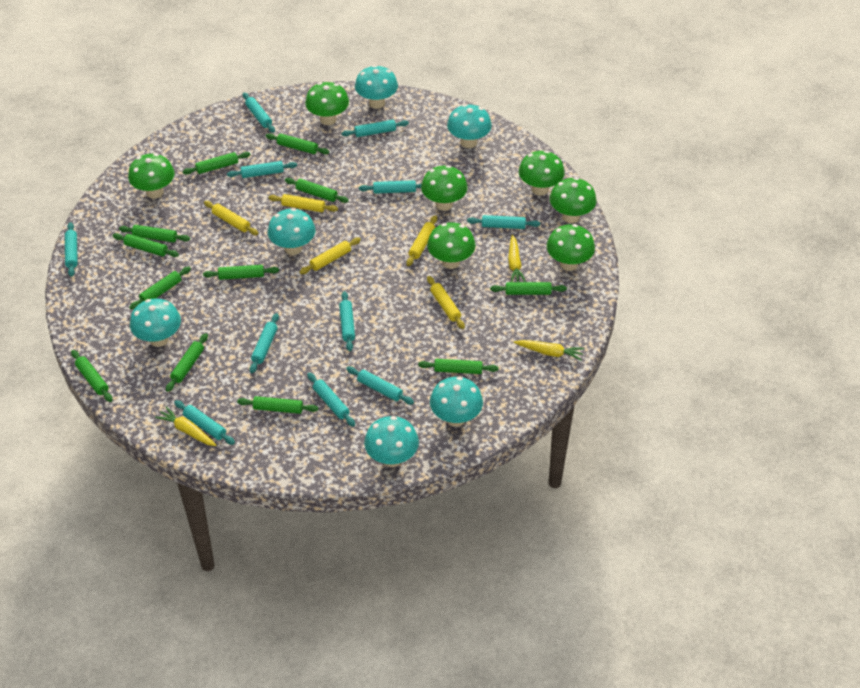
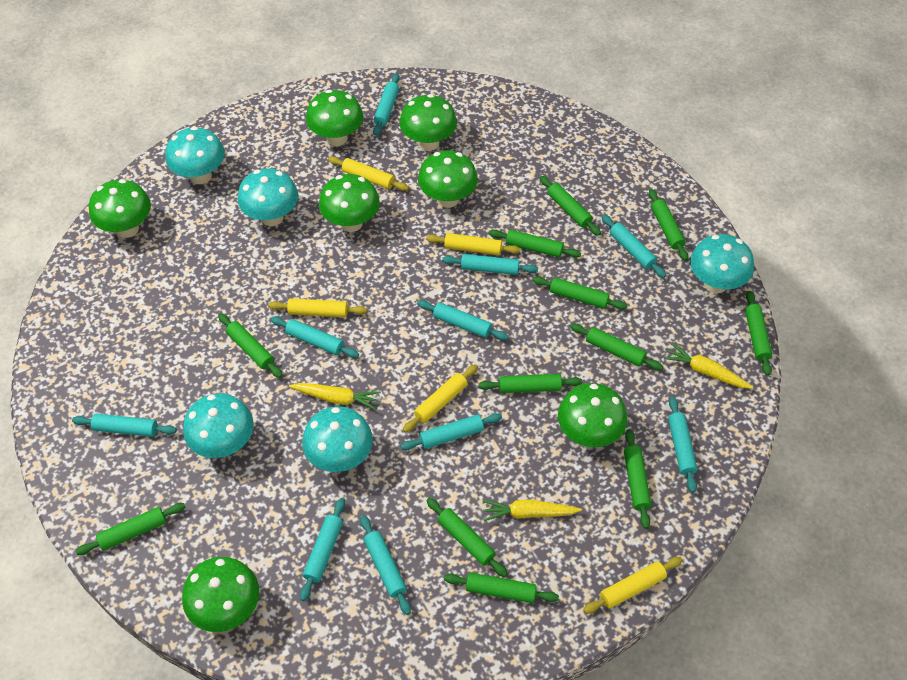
turquoise mushroom: [130,298,181,347] [268,208,316,255] [355,65,398,109] [364,416,419,467] [430,377,483,427] [447,104,492,148] = 6 -> [165,127,225,184] [183,393,254,458] [238,168,298,226] [302,406,373,472] [690,234,754,293] = 5
turquoise rolling pin: [65,222,78,277] [174,400,235,445] [227,161,297,178] [243,93,275,133] [250,313,279,373] [307,373,355,427] [339,291,355,351] [342,120,409,137] [346,366,414,405] [359,180,422,194] [467,215,540,229] = 11 -> [72,414,177,437] [270,316,359,358] [300,498,345,601] [360,515,411,615] [373,73,399,136] [401,413,502,450] [417,300,509,340] [442,254,538,275] [602,215,666,278] [668,397,698,493] = 10

